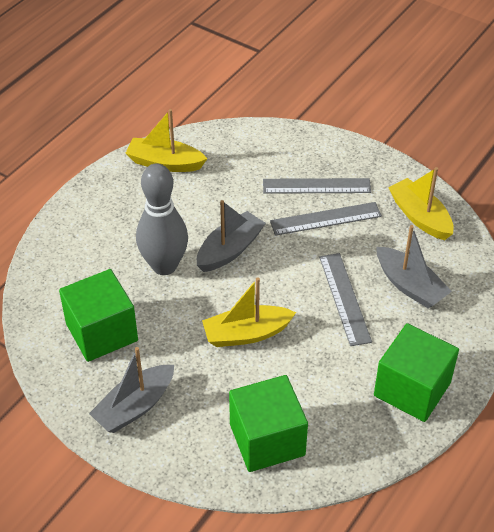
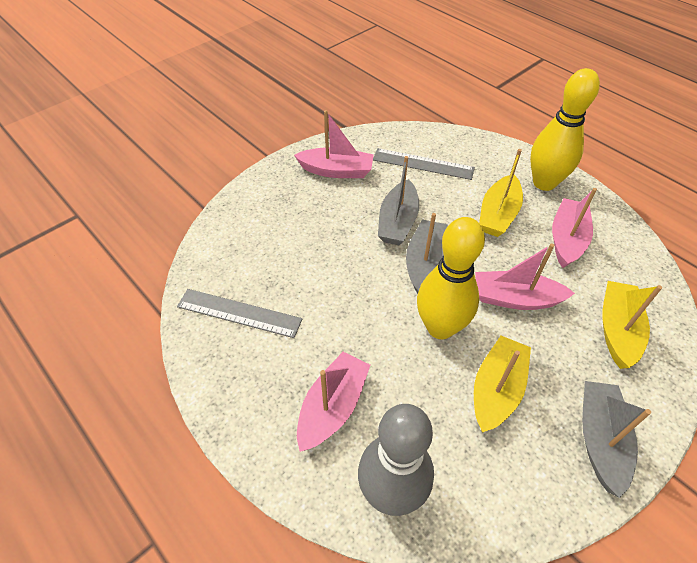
green cube: [59,269,138,362] [229,375,308,472] [374,323,459,422] = 3 -> none = 0
grey ruler: [263,178,371,194] [270,202,382,236] [319,253,372,346] = 3 -> [177,289,302,338] [373,148,475,180] = 2
pink boat: none = 0 -> [294,110,374,178] [297,352,370,452] [475,243,575,310] [552,188,597,268] = 4
yellow bowling pin: none = 0 -> [417,217,485,339] [530,68,600,191] = 2

